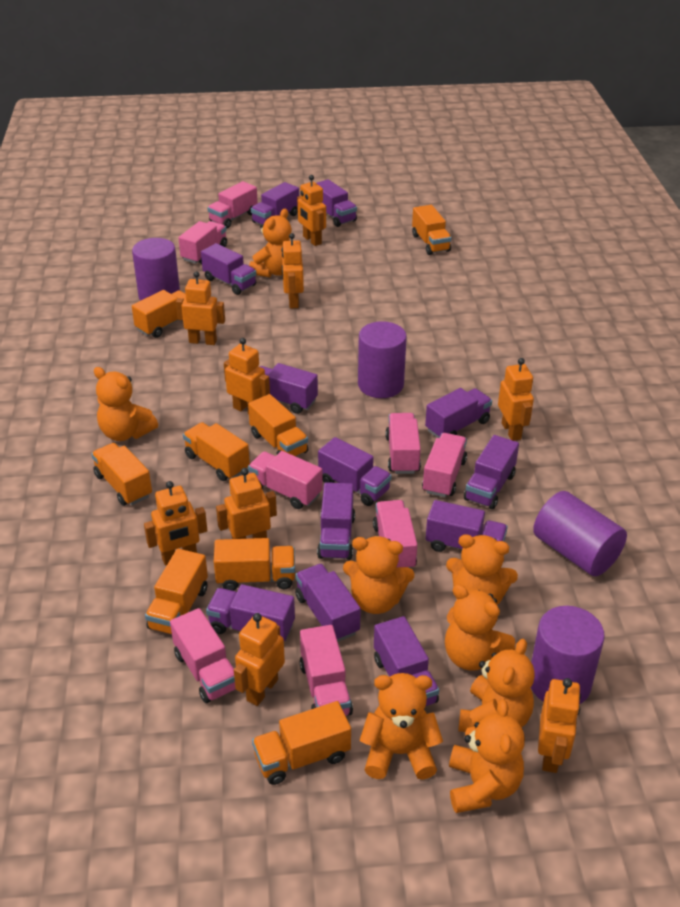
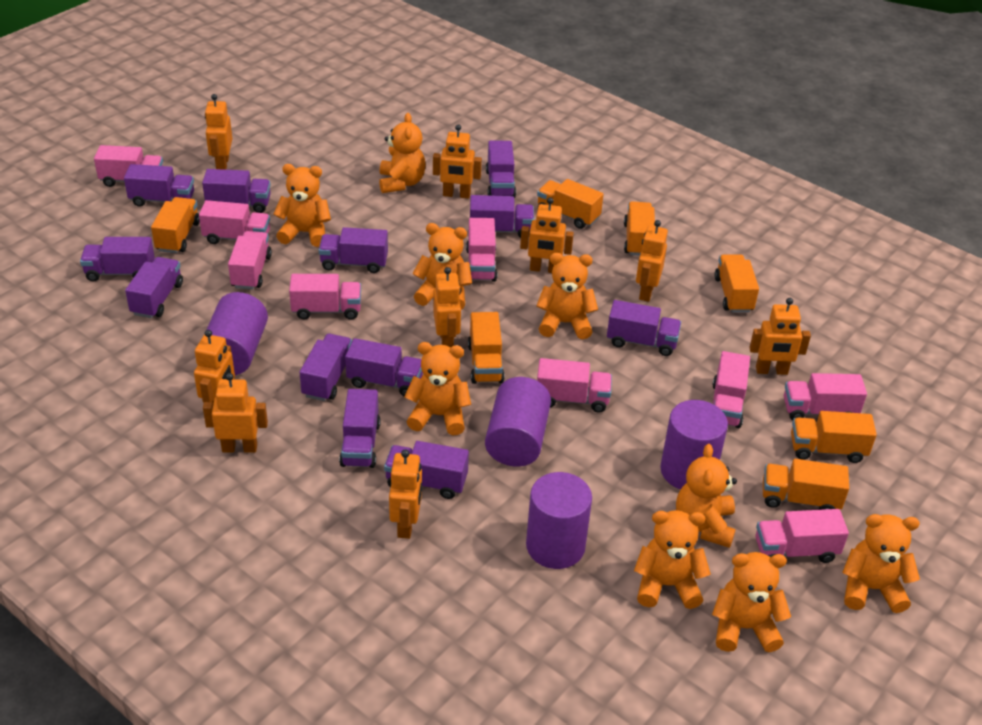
orange teddy bear: [94,367,158,441] [249,209,292,277] [343,536,415,614] [360,673,443,780] [445,584,515,671] [446,534,518,604] [449,699,525,813] [458,639,535,732] = 8 -> [274,164,331,247] [379,113,426,193] [404,342,471,435] [413,223,472,310] [536,253,598,339] [634,510,711,609] [676,444,737,548] [712,552,791,652] [842,514,920,613] = 9
orange truck: [91,443,152,506] [132,290,186,338] [145,549,208,634] [183,422,250,481] [214,538,295,591] [248,394,308,456] [252,701,351,785] [412,205,452,255] = 8 -> [151,197,200,253] [468,312,505,384] [537,179,604,229] [624,201,655,256] [714,254,759,313] [763,459,849,510] [791,411,877,463] = 7
pink truck: [170,608,236,703] [178,221,227,264] [207,181,258,228] [248,451,323,509] [300,625,353,716] [373,500,417,568] [385,413,421,474] [422,433,467,497] = 8 -> [94,145,163,187] [199,200,270,244] [228,231,272,290] [289,274,361,320] [466,218,497,282] [537,358,612,413] [713,351,750,428] [755,509,849,563] [784,373,867,420] = 9

